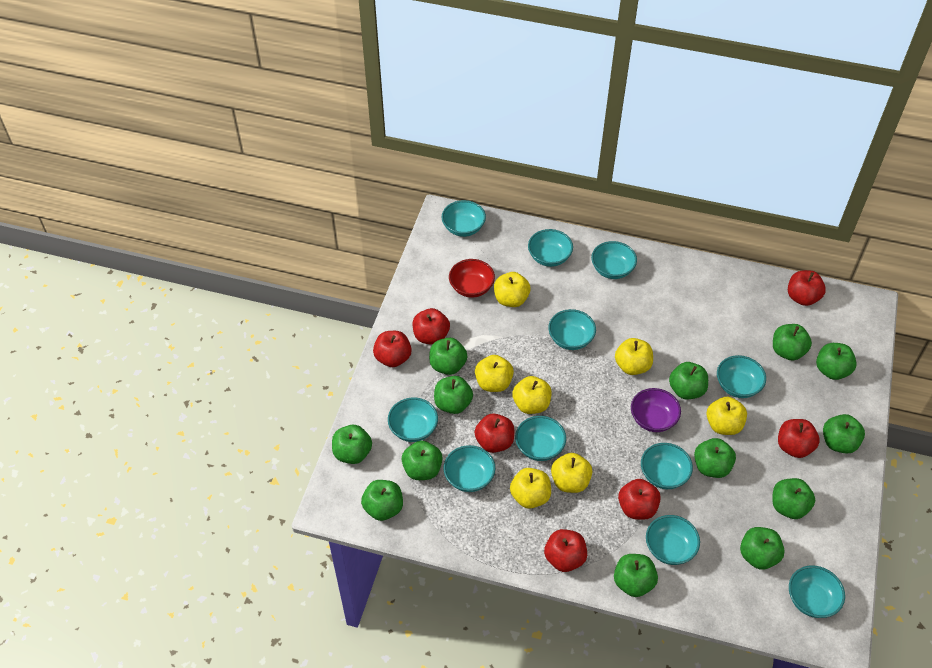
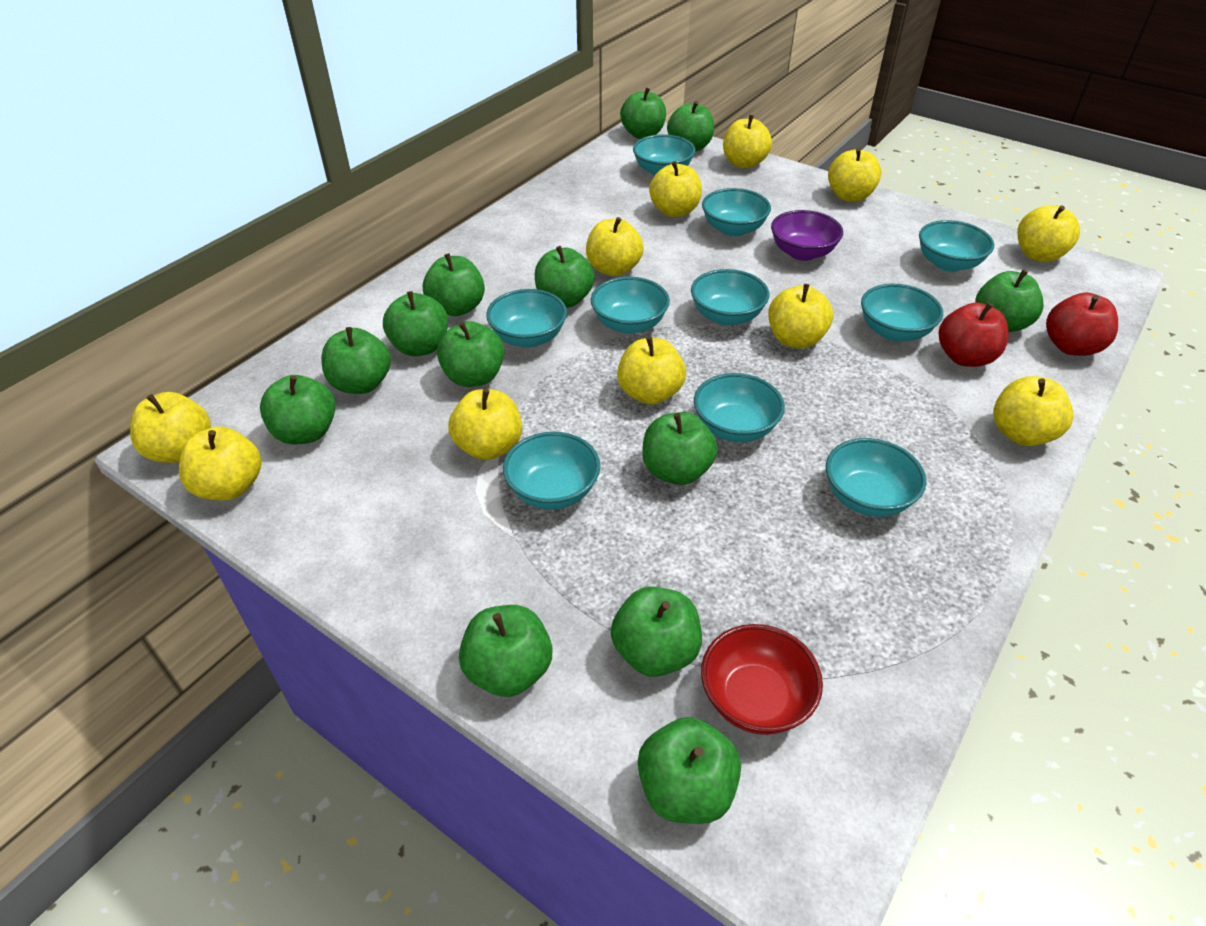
red apple: [373,331,412,367] [413,308,450,345] [474,414,514,453] [544,529,587,572] [618,479,661,520] [778,419,820,458] [788,270,826,306] = 7 -> [939,303,1009,367] [1046,292,1118,356] = 2
turquoise bowl: [388,397,438,442] [442,200,486,237] [444,445,495,492] [515,416,566,461] [528,229,573,267] [548,309,596,350] [591,241,637,279] [641,443,693,489] [646,515,700,565] [717,355,766,398] [789,565,845,618] = 11 -> [486,289,567,347] [503,432,600,510] [591,277,670,334] [633,134,695,176] [691,269,769,326] [694,373,785,442] [702,188,771,237] [826,438,926,517] [861,284,943,342] [919,220,994,272] = 10
yellow apple: [475,355,514,392] [494,272,531,307] [510,468,551,509] [512,376,552,414] [551,453,592,493] [615,338,653,375] [707,397,747,435] = 7 -> [130,392,211,463] [179,426,262,500] [448,389,522,460] [586,217,644,276] [617,337,686,405] [649,161,702,217] [723,115,772,169] [768,284,833,349] [828,148,881,202] [993,376,1073,446] [1017,205,1080,262] = 11

